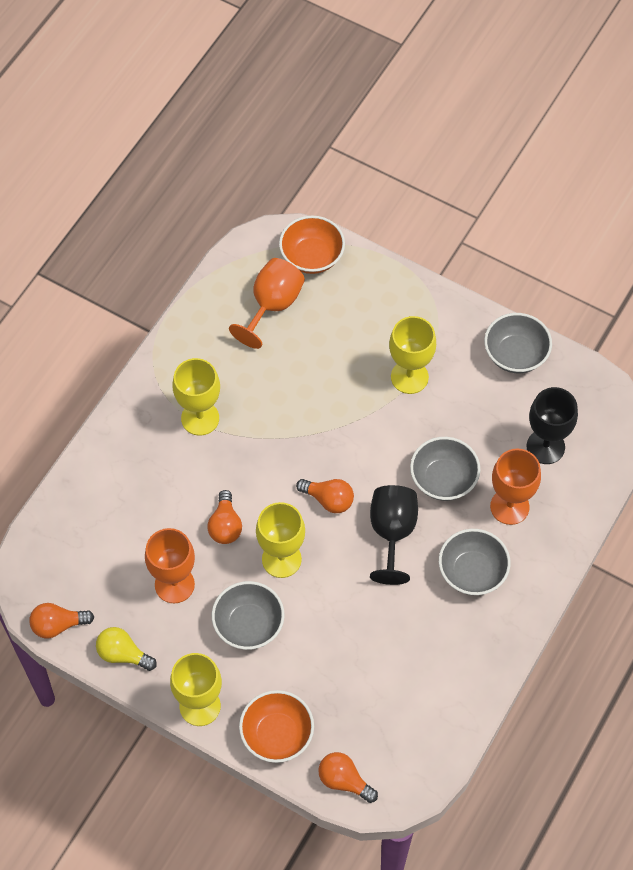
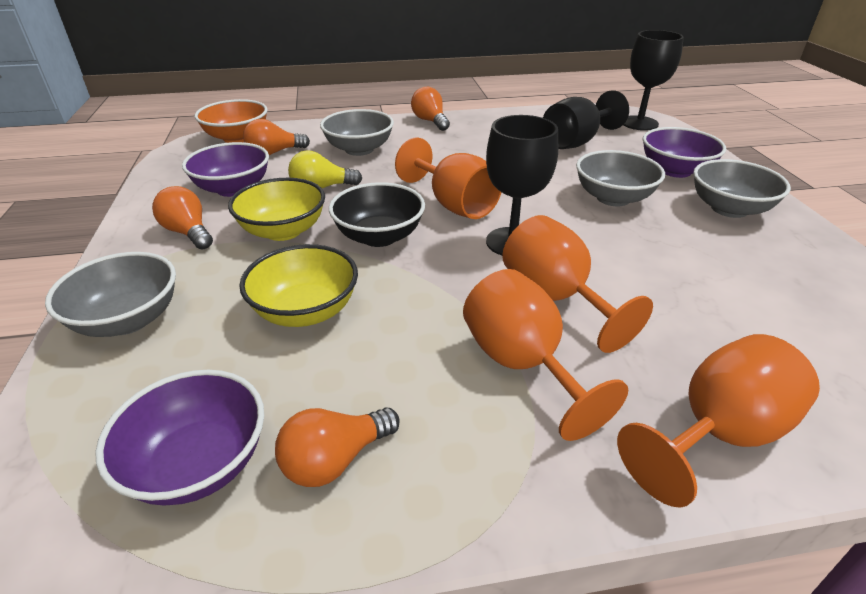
black bowl: none = 0 -> [329,182,425,247] = 1
black goblet: [370,485,418,585] [527,387,578,464] = 2 -> [486,115,558,255] [543,90,629,149] [624,30,684,131] = 3
orange bowl: [239,690,314,763] [279,216,345,274] = 2 -> [195,99,268,143] = 1
orange goblet: [145,528,195,603] [229,258,305,349] [490,449,541,525] = 3 -> [395,138,501,219] [463,269,628,441] [502,215,653,353] [617,334,820,508] = 4
purple bowl: none = 0 -> [95,370,264,506] [182,142,269,197] [643,127,726,178] = 3
yellow bowl: none = 0 -> [228,178,325,241] [239,244,358,327] = 2
yellow goblet: [170,653,222,726] [173,358,220,436] [256,502,305,578] [389,316,436,394] = 4 -> none = 0

